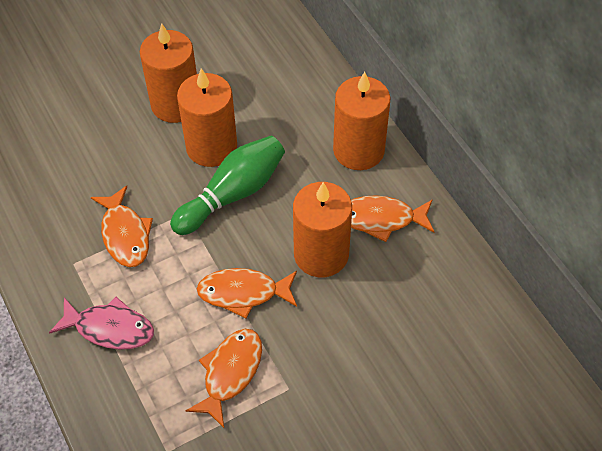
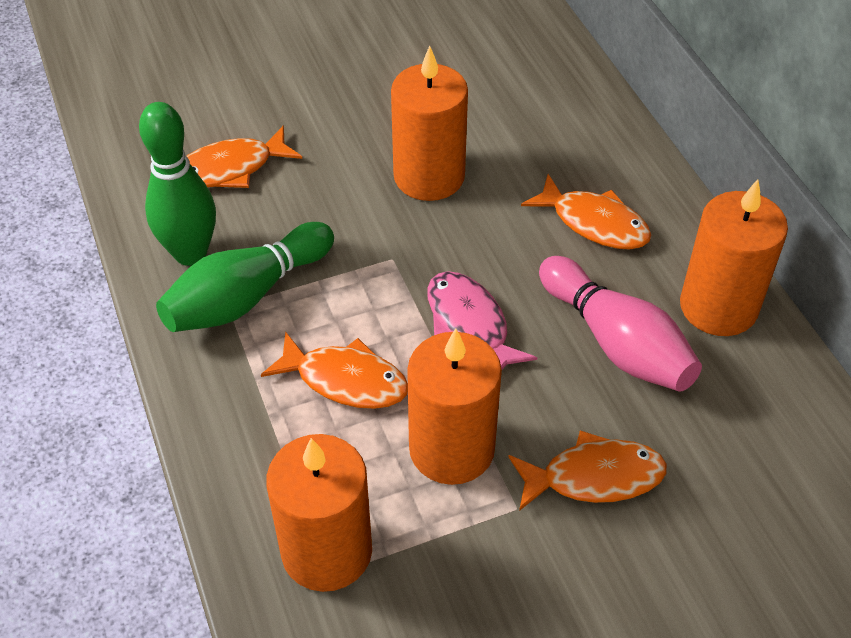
green bowling pin: [170,136,285,235] = 1 -> [139,102,216,266] [156,222,334,332] = 2
pink bowling pin: none = 0 -> [539,256,702,392] = 1

